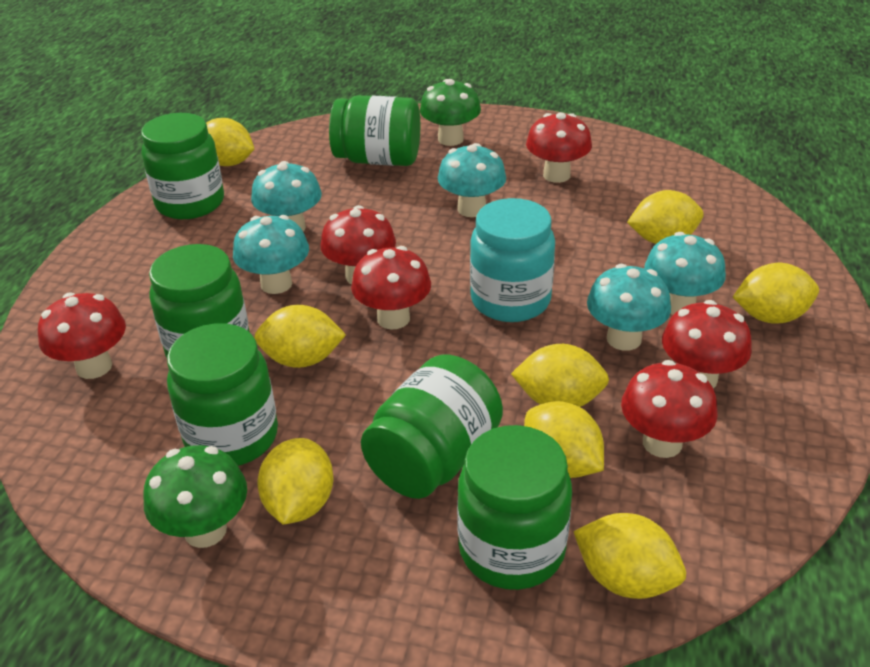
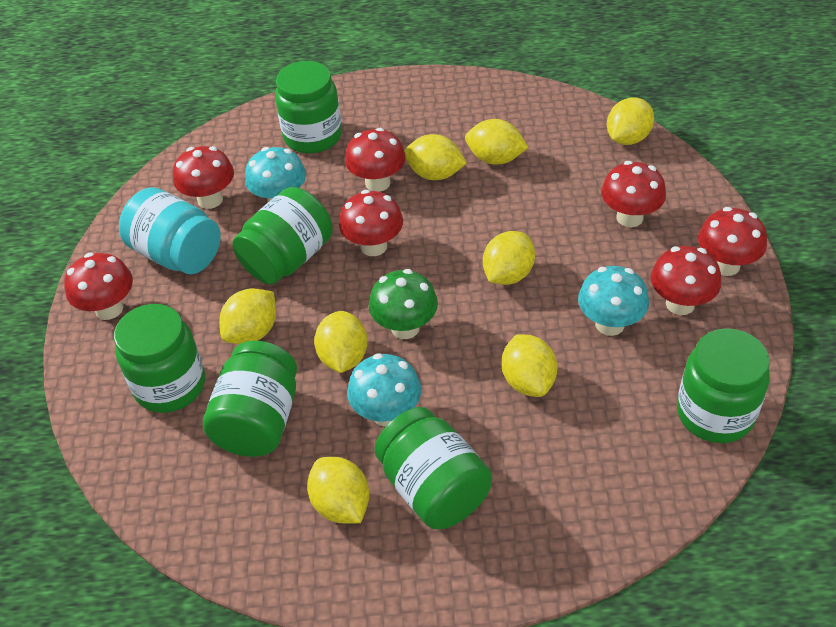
green mushroom: [144,445,247,548] [420,79,481,146] = 2 -> [369,269,438,339] = 1
red mushroom: [38,292,126,379] [321,205,396,284] [351,246,431,329] [526,112,592,183] [621,360,717,458] [662,300,752,388] = 6 -> [64,253,133,320] [173,146,234,209] [339,190,403,256] [345,128,406,192] [601,161,666,227] [651,246,721,315] [698,207,767,276] = 7
turquoise mushroom: [233,215,309,294] [251,161,322,232] [438,143,506,217] [587,264,671,351] [644,232,726,315] = 5 -> [245,147,306,202] [347,353,421,427] [578,266,649,336] = 3

